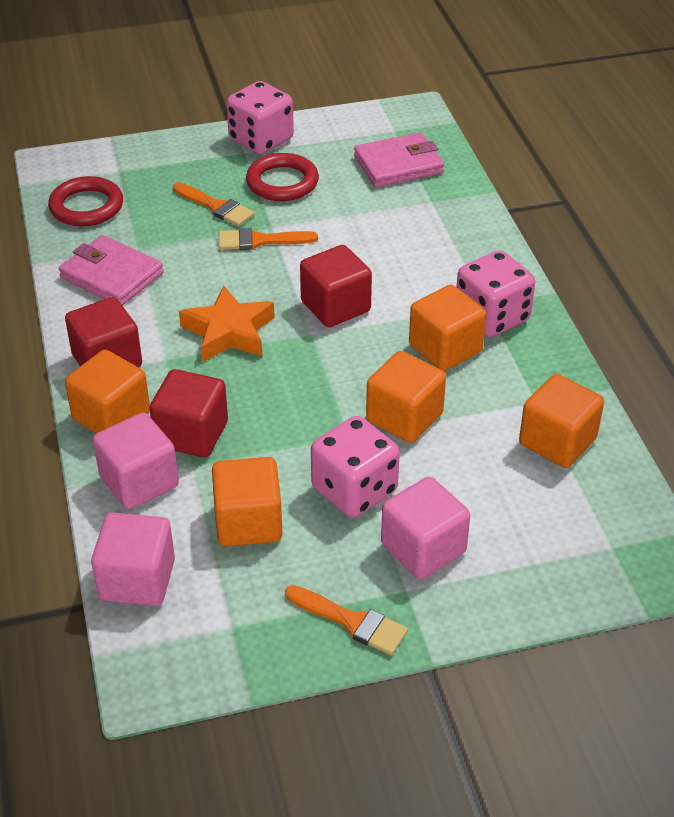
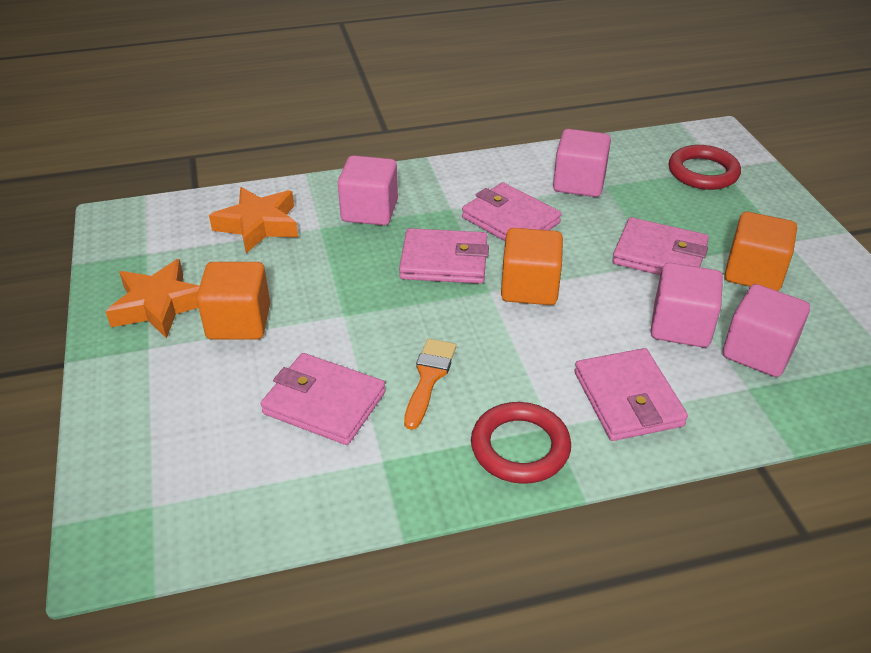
orange brush: [173,182,255,226] [219,228,318,250] [285,585,408,655] = 3 -> [404,339,456,430] = 1
orange cube: [65,350,150,434] [212,457,282,546] [366,351,446,443] [409,285,486,371] [519,374,604,468] = 5 -> [197,262,270,340] [501,228,563,305] [725,212,797,291] = 3
orange star: [179,285,275,362] = 1 -> [105,259,200,339] [209,187,298,253] = 2
pink cube: [91,512,175,606] [93,413,179,510] [381,477,470,579] = 3 -> [338,155,398,226] [553,129,611,197] [651,263,723,348] [723,284,810,377] = 4
pink dice: [227,81,294,155] [311,416,400,518] [457,250,535,337] = 3 -> none = 0
pink wallet: [59,235,164,306] [354,132,444,188] = 2 -> [261,353,386,445] [399,228,489,284] [462,182,562,241] [574,348,688,441] [612,217,709,275] = 5
red cube: [65,297,142,367] [149,369,228,458] [300,245,372,327] = 3 -> none = 0

